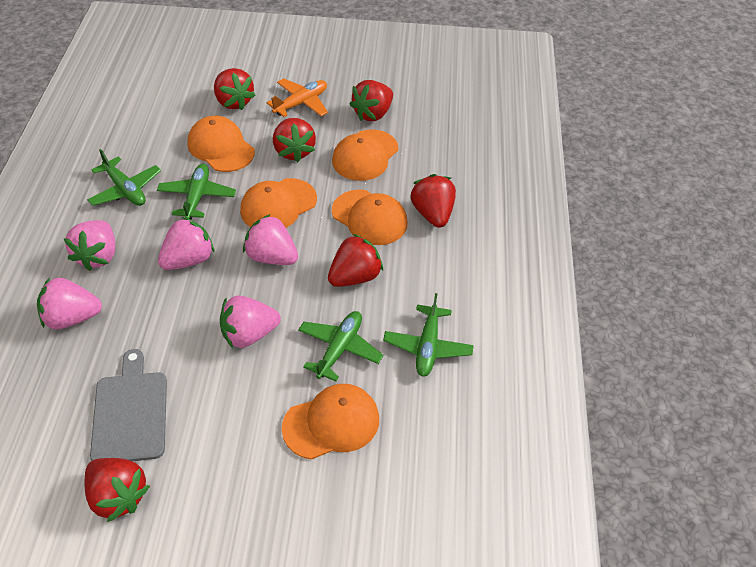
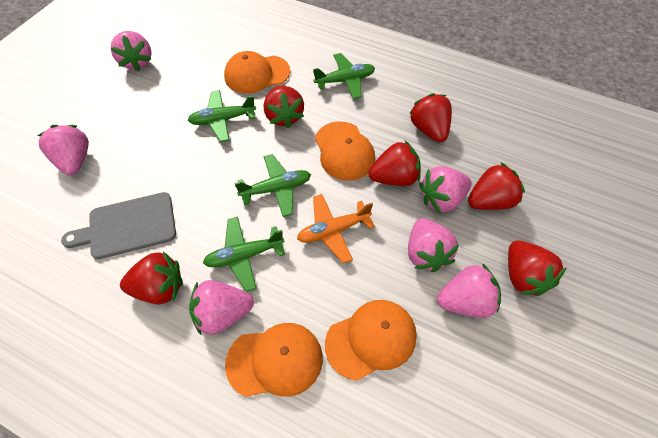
orange cap: [187,116,255,172] [240,178,317,228] [282,384,379,460] [332,129,398,181] [332,190,407,245] = 5 -> [224,51,290,94] [225,323,323,397] [315,121,375,181] [325,300,417,381] = 4
pink strawberry: [37,277,102,330] [64,220,115,271] [158,217,215,270] [220,296,281,348] [243,214,298,265] = 5 -> [38,125,89,175] [111,31,152,71] [189,280,254,335] [408,218,459,272] [419,166,472,214] [437,263,501,318] = 6

